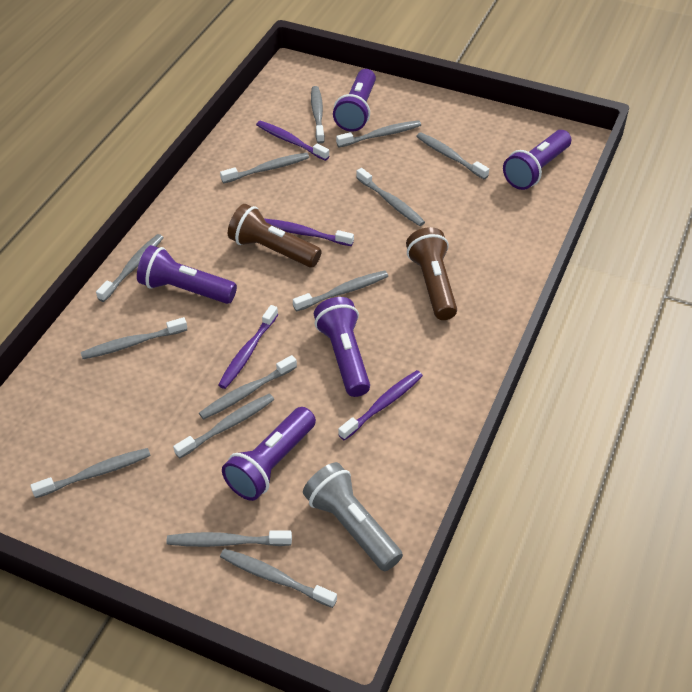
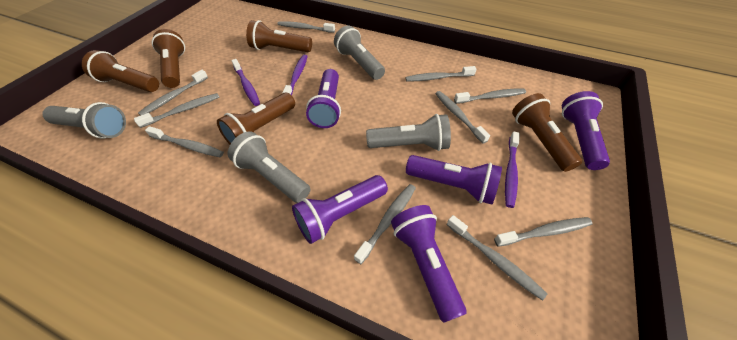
brown flashlight: [228,204,322,267] [406,227,457,320] = 2 -> [82,50,159,92] [151,29,185,88] [217,93,295,144] [246,20,312,52] [512,93,582,172] = 5
grey flashlight: [303,462,403,571] = 1 -> [42,102,126,138] [228,131,311,203] [334,26,385,80] [366,114,451,151] = 4
grey toothbrush: [30,448,151,498] [81,317,187,359] [96,234,164,302] [166,530,292,547] [173,394,274,459] [199,355,297,420] [220,152,309,184] [220,549,337,608] [293,270,388,312] [311,86,325,144] [336,120,421,147] [356,168,425,226] [416,132,489,179] = 13 -> [134,93,220,128] [138,70,208,116] [145,126,224,157] [277,21,335,33] [354,184,416,264] [405,66,477,82] [435,91,490,144] [447,215,547,301] [454,88,526,104] [494,217,593,247] = 10
purple toothbrush: [218,305,278,389] [256,121,329,161] [265,219,354,246] [338,370,423,441] = 4 -> [231,59,260,106] [282,55,308,95] [505,132,520,208] = 3

